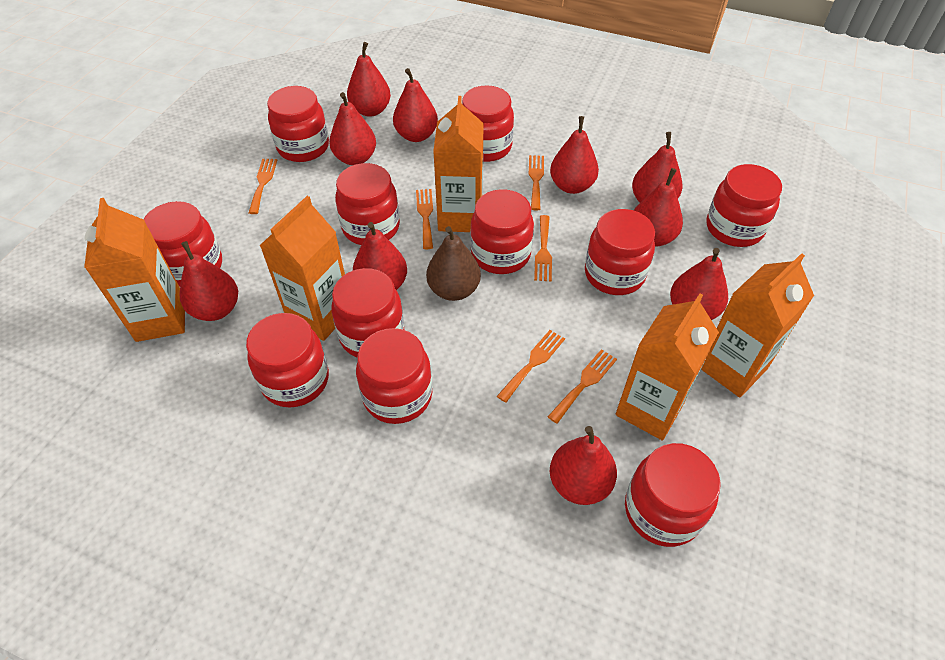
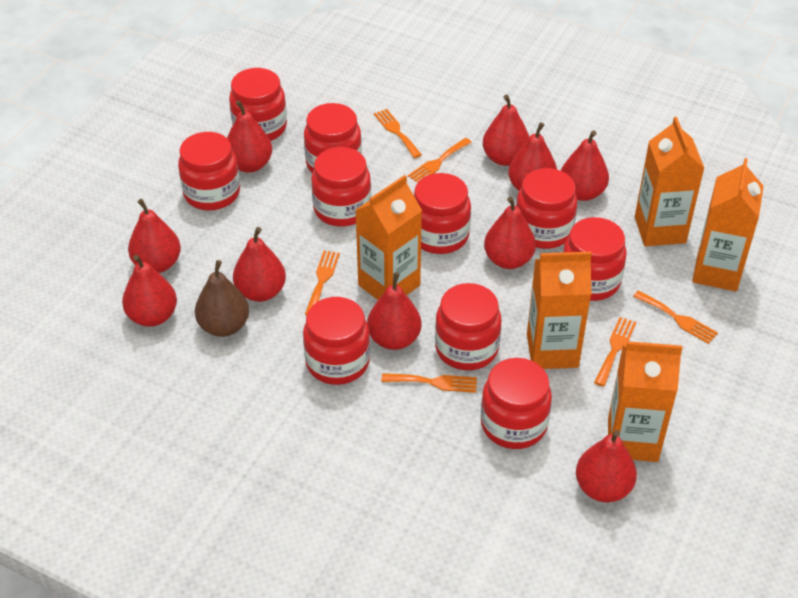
red jar: [144,201,222,287] [246,313,329,408] [267,86,329,162] [332,268,404,358] [335,163,400,245] [356,328,432,424] [462,85,514,162] [470,189,534,274] [585,209,655,295] [625,443,721,547] [706,164,782,247] = 11 -> [178,132,240,210] [229,68,287,141] [303,297,370,385] [304,103,362,173] [311,147,371,227] [414,173,471,254] [435,283,501,370] [481,358,552,449] [516,168,577,249] [563,217,627,301] = 10

